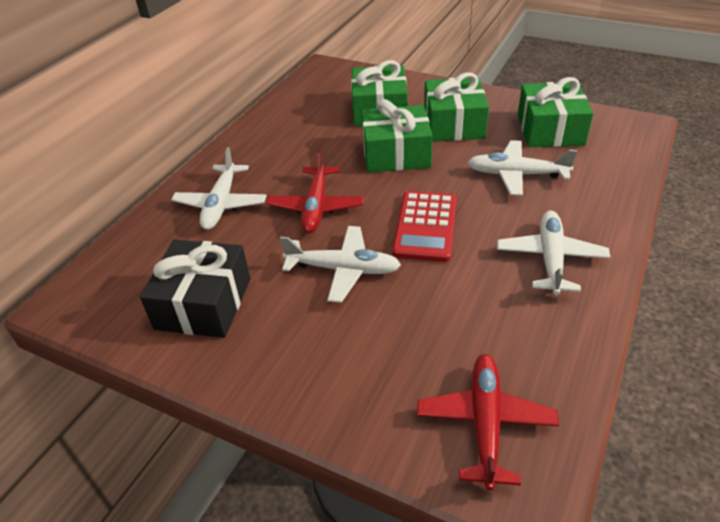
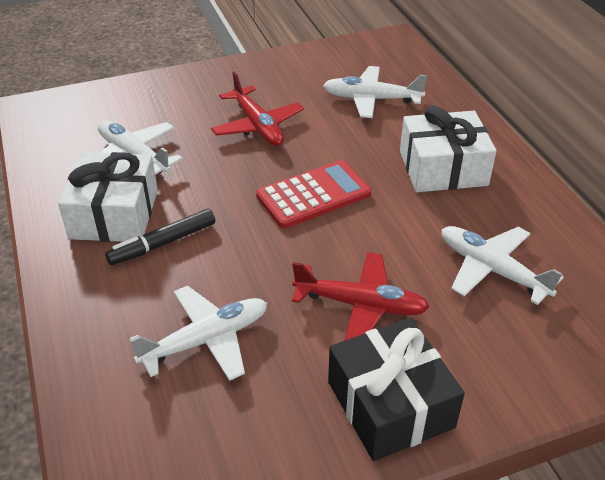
black marker: none = 0 -> [105,209,215,265] = 1
green gift: [351,60,408,126] [362,99,433,173] [424,72,489,142] [518,77,593,147] = 4 -> none = 0
white gift: none = 0 -> [58,152,158,242] [400,106,496,192] = 2

